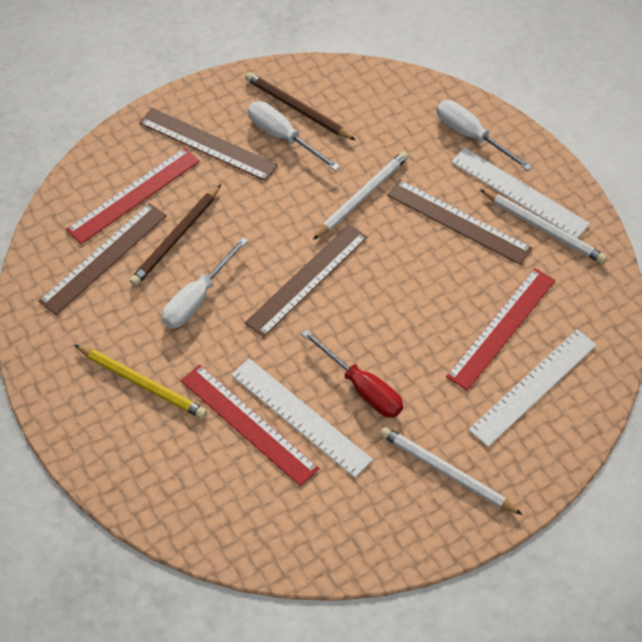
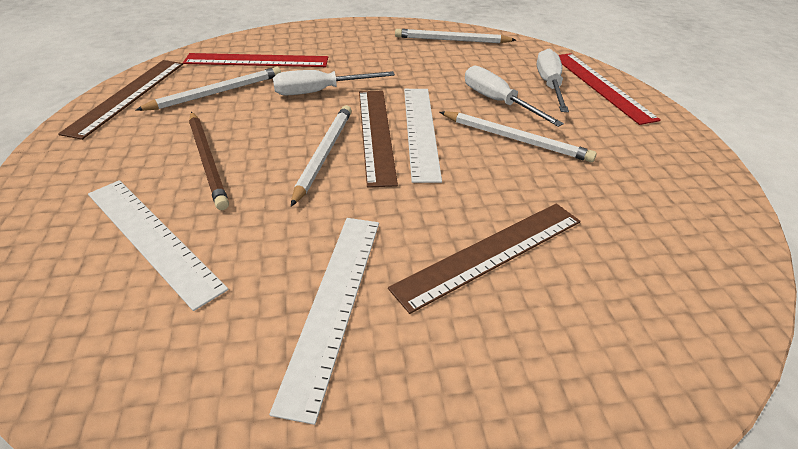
brown pencil: [129,185,221,286] [245,72,355,140] = 2 -> [189,112,229,210] = 1
brown ruler: [38,203,167,315] [139,108,278,181] [245,224,367,337] [387,179,532,265] = 4 -> [58,60,183,140] [359,91,398,188] [388,203,580,314] = 3
red ruler: [66,147,200,244] [181,364,319,486] [446,268,556,391] = 3 -> [183,53,328,67] [559,53,660,125] = 2
red screwdriver: [301,329,403,418] = 1 -> none = 0
white pencil: [313,151,409,240] [380,426,523,515] [480,189,607,264] = 3 -> [136,67,281,111] [291,105,352,206] [395,29,516,43] [440,111,597,162] = 4
yellow pencil: [74,345,207,419] = 1 -> none = 0

